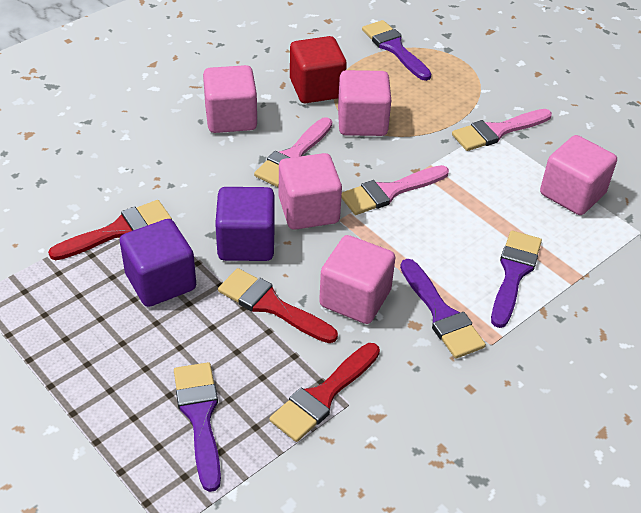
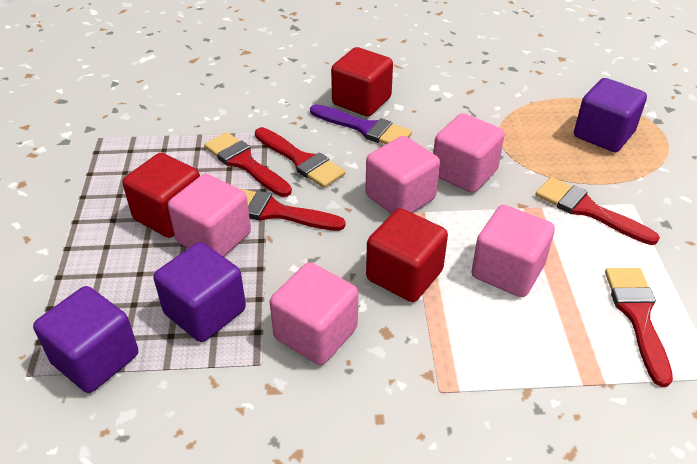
pink brush: [254,117,332,187] [341,165,449,215] [452,109,552,151] = 3 -> none = 0
purple brush: [174,362,221,492] [362,20,432,81] [400,259,486,359] [491,231,542,328] = 4 -> [310,104,412,144] = 1
purple cube: [120,219,196,307] [215,187,275,261] = 2 -> [33,286,138,393] [154,242,246,342] [574,78,647,152] = 3
red brush: [48,200,172,260] [218,268,338,343] [270,343,380,442] = 3 -> [204,132,292,197] [238,188,346,231] [255,127,346,188] [535,177,660,245] [605,268,673,387] = 5
red cube: [290,36,347,103] = 1 -> [123,153,200,238] [331,47,393,116] [366,208,448,302] = 3

